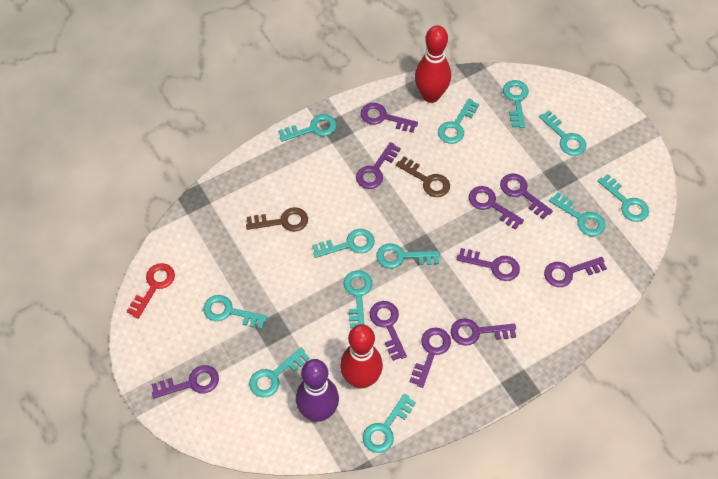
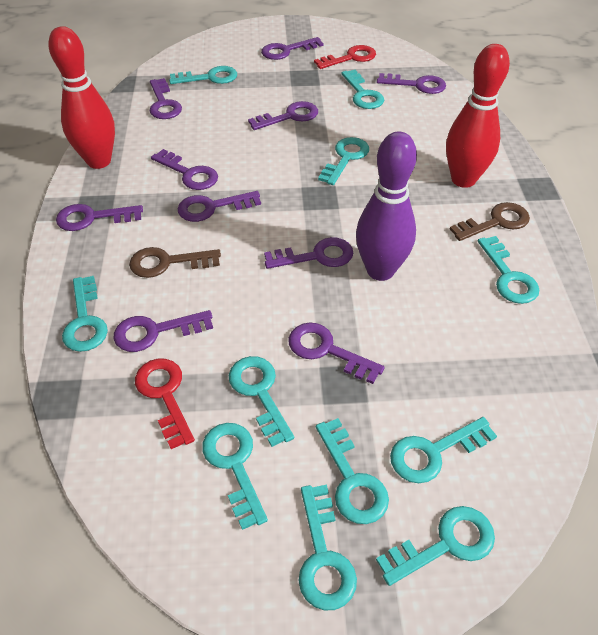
red key: [126,263,175,319] = 1 -> [135,359,195,449] [314,45,376,69] = 2
turquoise key: [203,295,267,329] [249,347,310,398] [278,114,337,142] [312,229,375,258] [344,270,372,329] [363,394,416,453] [376,243,440,269] [438,99,479,144] [503,80,529,128] [539,110,586,156] [549,192,605,236] [598,174,649,222] = 12 -> [62,276,108,352] [169,66,237,84] [202,423,268,530] [229,356,294,447] [298,485,357,611] [316,418,389,524] [318,137,369,185] [341,70,384,109] [376,506,495,586] [390,417,497,483] [478,236,539,304] = 11

